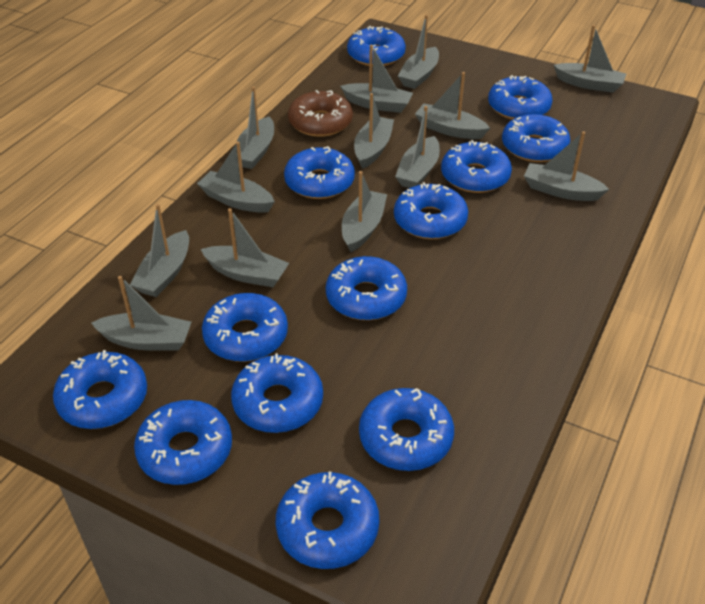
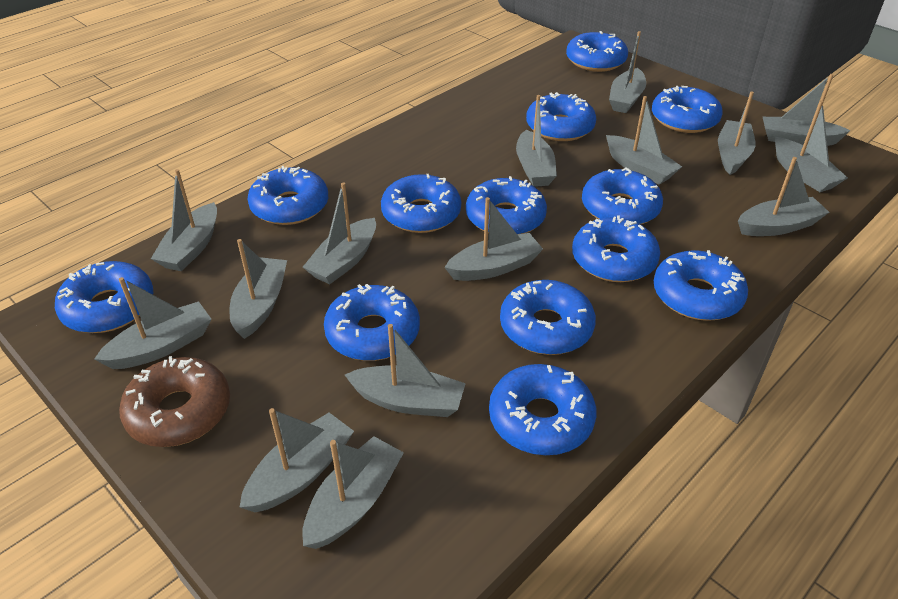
grey boat: [91,276,191,351] [130,204,189,297] [197,141,275,213] [200,208,289,287] [235,87,274,169] [340,45,413,113] [342,171,387,252] [354,93,394,169] [395,106,440,188] [398,15,439,89] [415,72,490,139] [524,131,609,201] [554,25,626,93] = 13 -> [94,277,211,369] [151,169,217,271] [230,239,287,339] [240,408,354,512] [302,436,404,549] [303,182,376,284] [345,324,466,417] [444,197,543,281] [516,95,557,187] [606,96,682,185] [609,31,646,113] [718,91,755,175] [738,157,829,236] [763,74,850,146] [775,100,848,192] = 15

